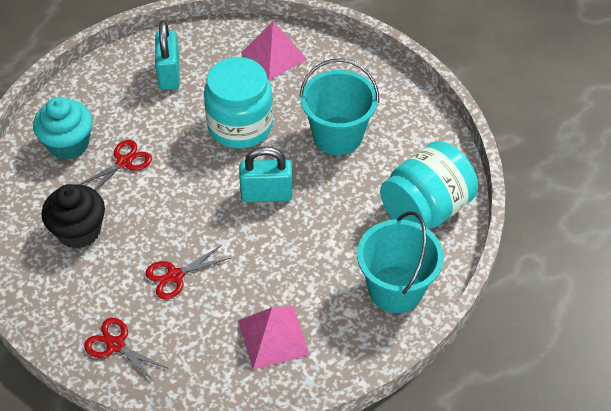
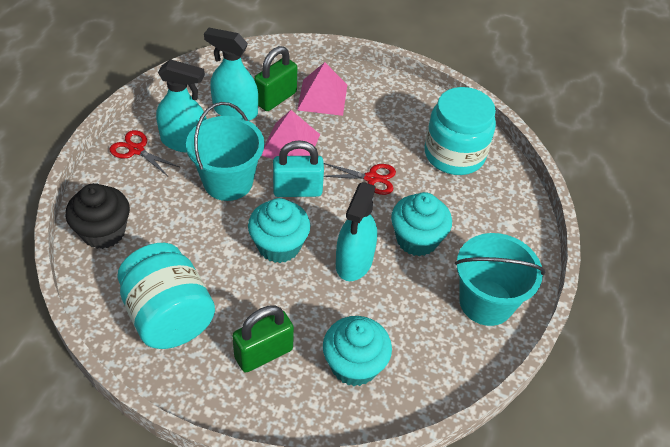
green padlock: none = 0 -> [232,305,294,373] [254,46,297,111] = 2
red scissors: [79,140,152,191] [84,318,169,382] [145,245,230,299] = 3 -> [110,130,179,176] [324,163,396,195] = 2
turquoise cupcake: [33,97,92,160] = 1 -> [248,198,310,263] [323,316,392,386] [391,192,452,256] = 3
turquoise padlock: [155,20,180,90] [239,146,293,202] = 2 -> [273,140,324,197] = 1
turquoise spray bottle: none = 0 -> [156,59,207,153] [204,28,258,121] [336,182,377,281] = 3

